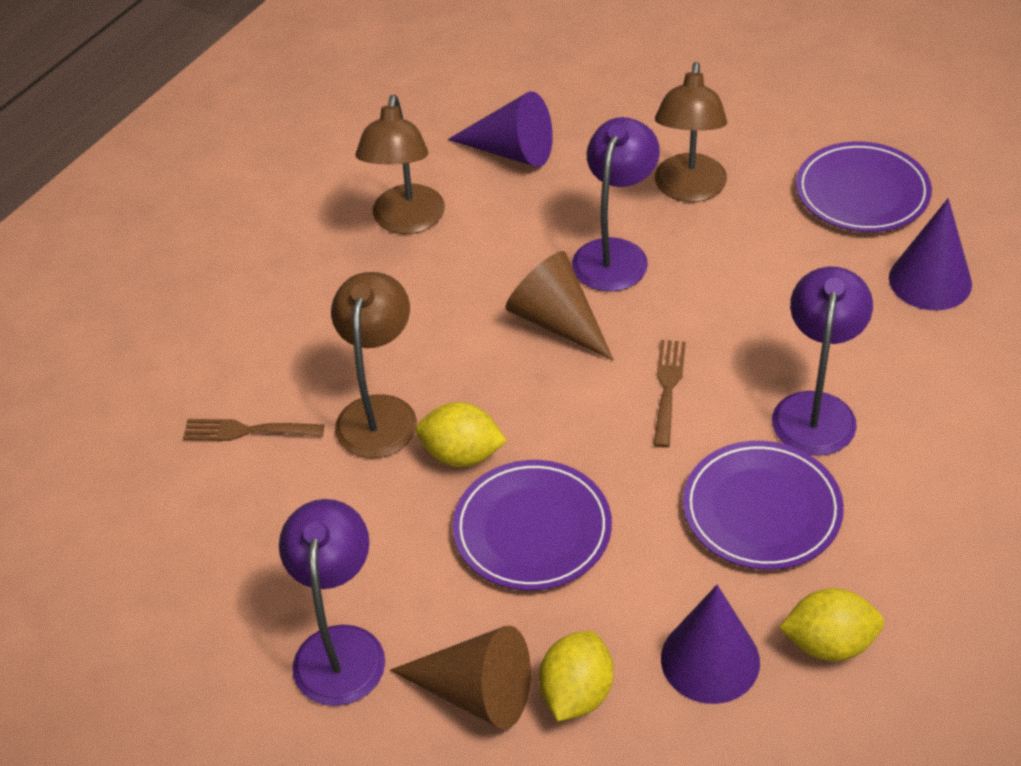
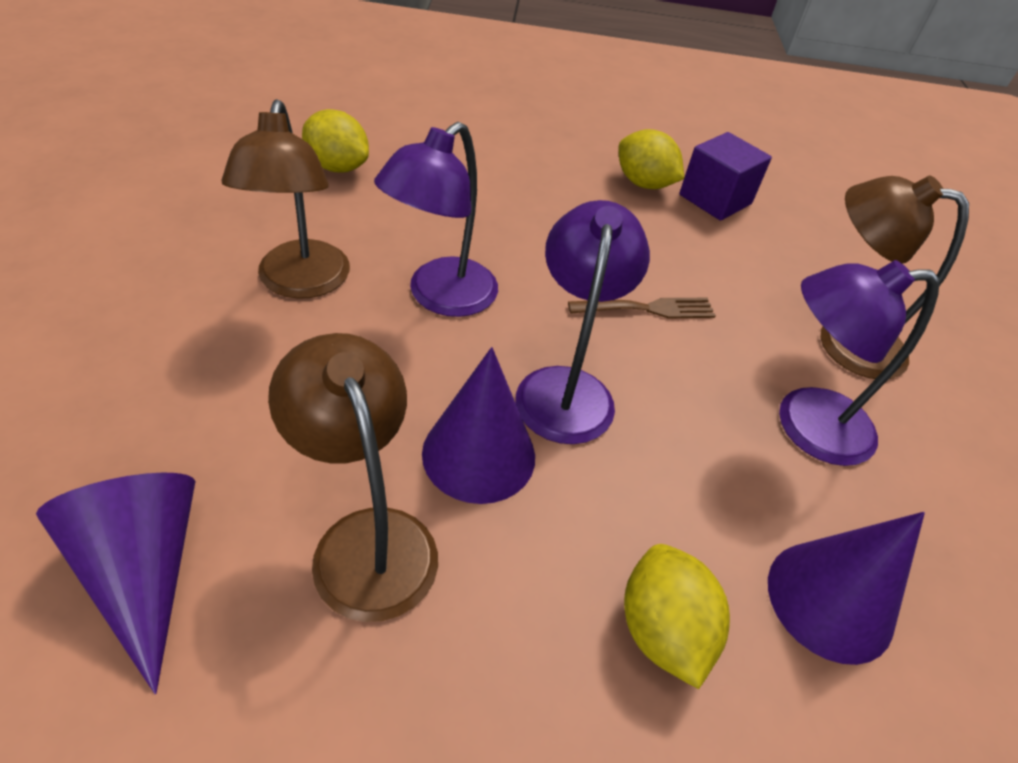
brown cone: [390,625,531,729] [505,251,614,361] = 2 -> none = 0
brown fork: [183,419,325,441] [653,340,686,448] = 2 -> [568,298,716,318] = 1
purple cube: none = 0 -> [679,132,772,221] = 1
purple plate: [453,460,612,591] [683,441,844,570] [796,141,932,232] = 3 -> none = 0

